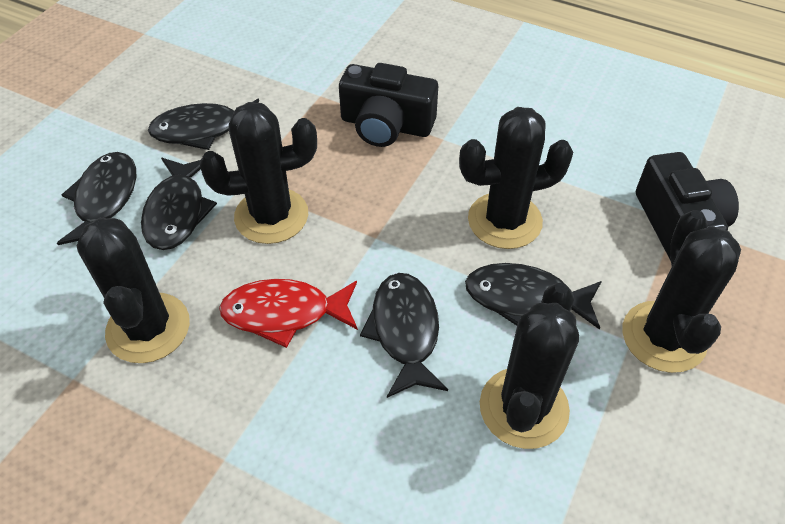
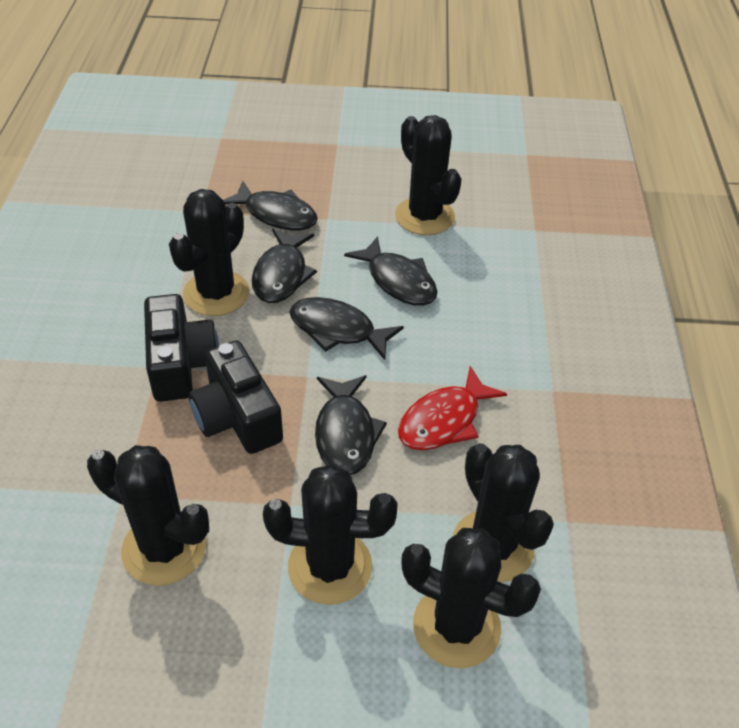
black cactus: [76,218,190,363] [200,102,317,244] [459,107,573,249] [480,283,579,449] [623,210,741,373] = 5 -> [87,445,209,586] [169,189,249,316] [263,464,398,605] [395,115,462,235] [401,528,541,668] [453,443,554,583] = 6

